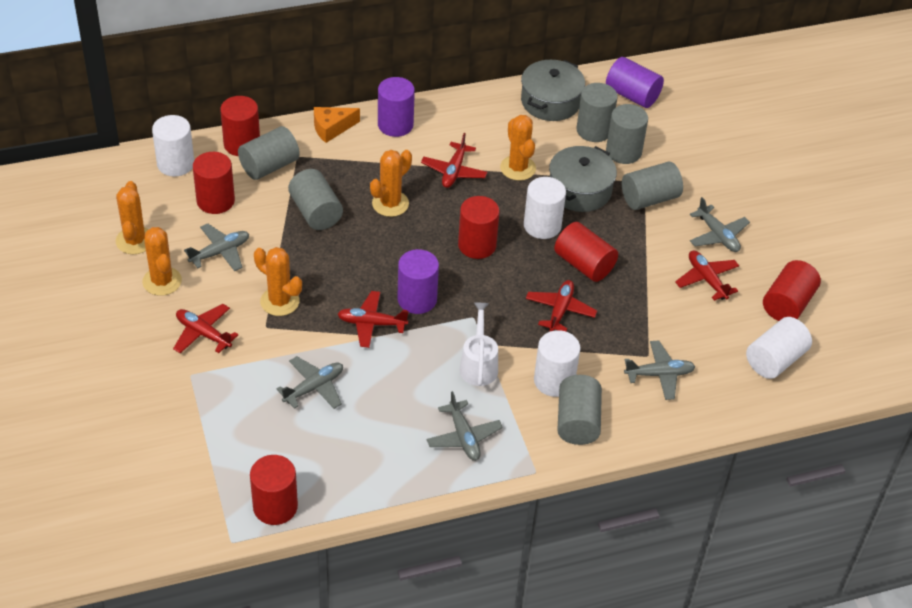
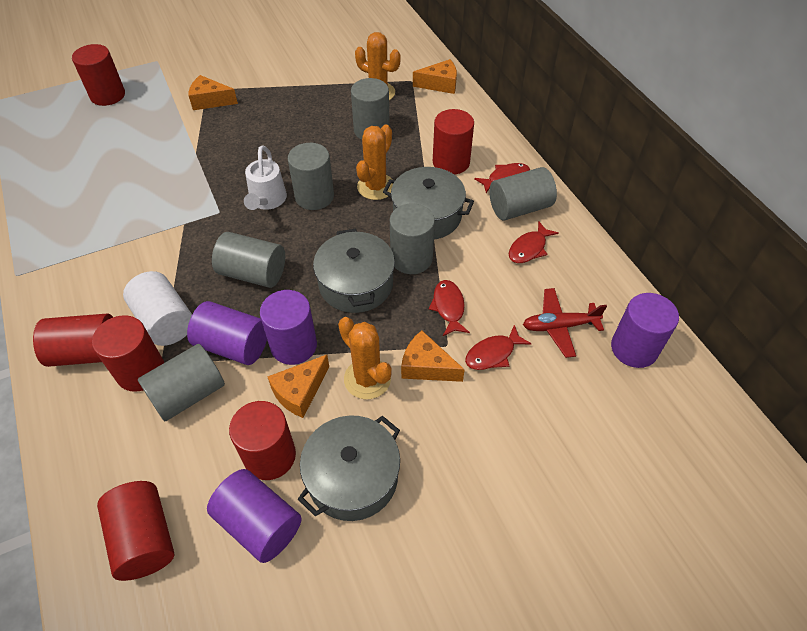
grey plane: [184,223,249,271] [276,356,343,409] [427,391,503,461] [624,340,695,400] [690,197,750,252] = 5 -> none = 0
grey pot: [521,60,585,121] [549,146,617,212] = 2 -> [298,416,400,521] [313,228,395,313] [383,167,474,239] = 3
orange cactus: [116,181,149,254] [142,227,182,296] [254,247,302,316] [370,150,412,217] [500,115,536,181] = 5 -> [338,317,392,399] [355,32,401,100] [356,124,393,200] = 3
orange cheese: [314,107,360,143] = 1 -> [188,75,238,110] [268,355,329,418] [401,330,465,382] [413,59,457,94] = 4
purple cylinder: [378,77,415,137] [397,249,439,314] [606,57,664,108] = 3 -> [187,301,267,365] [207,469,302,563] [260,290,317,365] [611,293,679,368] = 4
red fish: none = 0 -> [429,280,470,336] [465,325,532,370] [474,163,530,193] [509,221,559,263] = 4
red plane: [173,304,239,353] [338,291,409,348] [421,133,487,188] [526,280,597,332] [675,251,739,301] = 5 -> [523,288,607,358] = 1
white cylinder: [152,115,194,177] [524,177,566,239] [534,330,581,397] [746,317,812,379] = 4 -> [123,271,192,346] = 1

